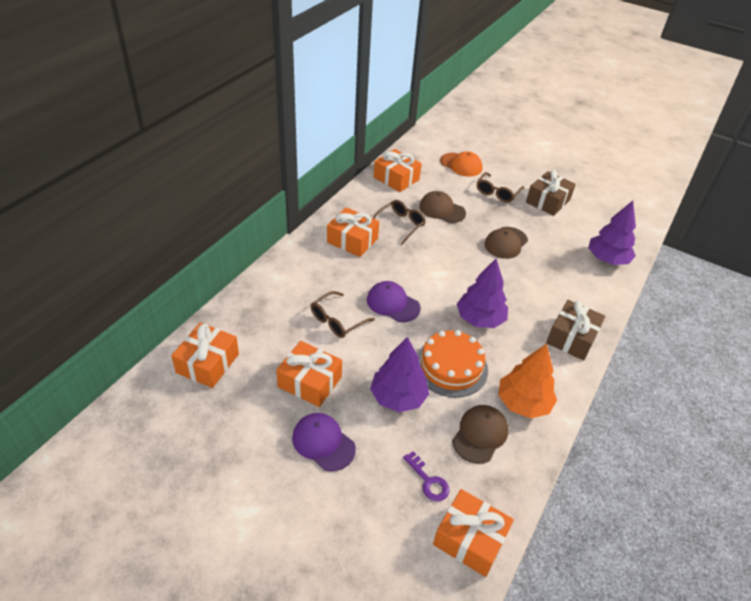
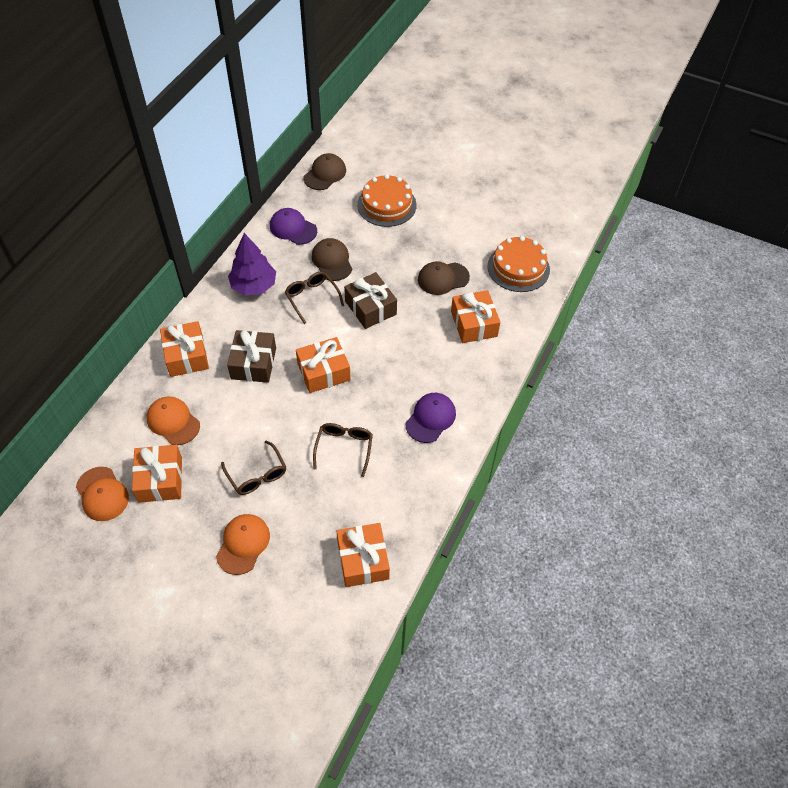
orange cake: [417,330,488,398] = 1 -> [357,174,417,227] [488,236,550,292] = 2
orange cap: [440,151,483,177] = 1 -> [76,467,129,521] [147,396,200,445] [216,514,270,575] = 3
orange tree: [498,344,557,419] = 1 -> none = 0
purple key: [403,451,449,501] = 1 -> none = 0
purple tree: [370,337,429,412] [457,259,508,328] [588,201,636,265] = 3 -> [228,233,276,296] = 1

